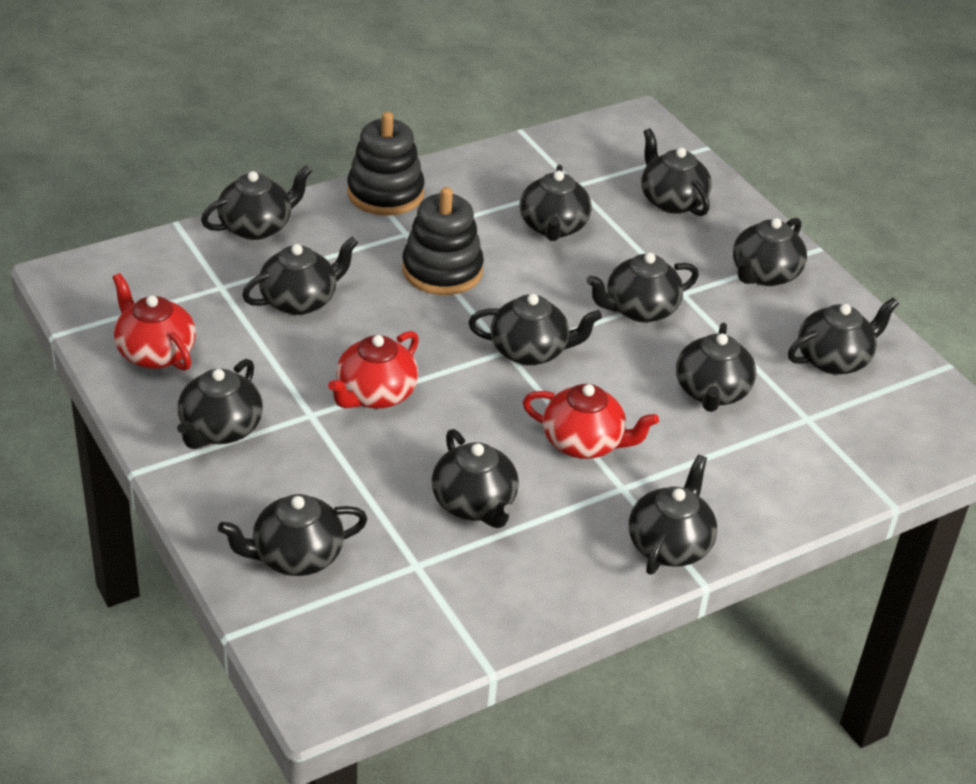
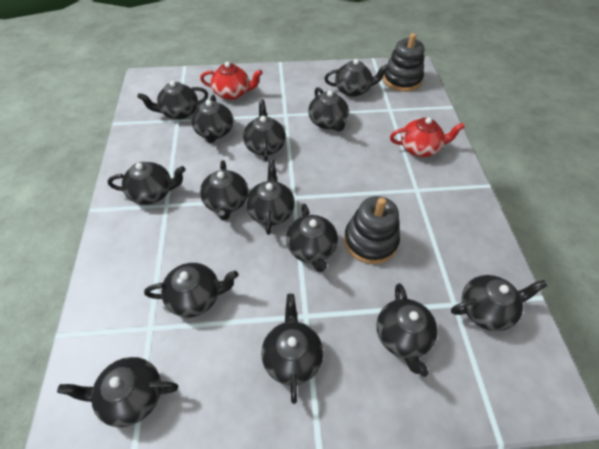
black teapot: [177,359,263,449] [201,165,312,240] [218,494,367,576] [242,237,358,315] [431,429,519,528] [468,294,602,365] [520,165,592,241] [587,253,699,323] [629,455,717,575] [641,128,712,216] [676,323,756,412] [733,218,807,286] [788,298,899,375] = 13 -> [57,357,178,427] [108,162,186,205] [137,81,208,119] [144,263,238,317] [191,95,233,143] [200,160,248,221] [243,99,286,161] [246,160,295,235] [261,294,323,404] [286,204,338,272] [308,87,349,132] [324,59,389,97] [376,283,438,377] [451,275,548,331] = 14
red teapot: [112,273,196,371] [328,331,419,409] [523,384,659,459] = 3 -> [200,62,263,100] [390,117,465,157] = 2

